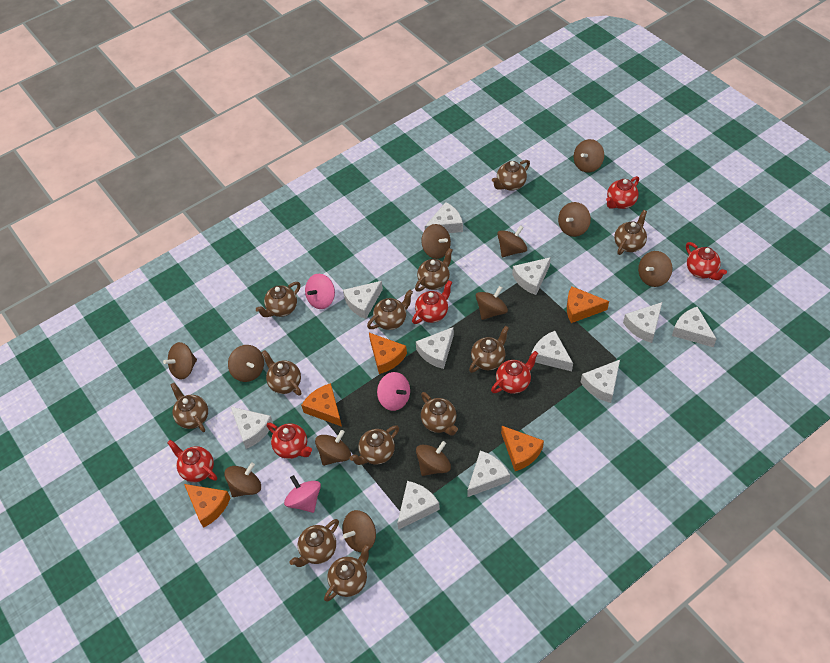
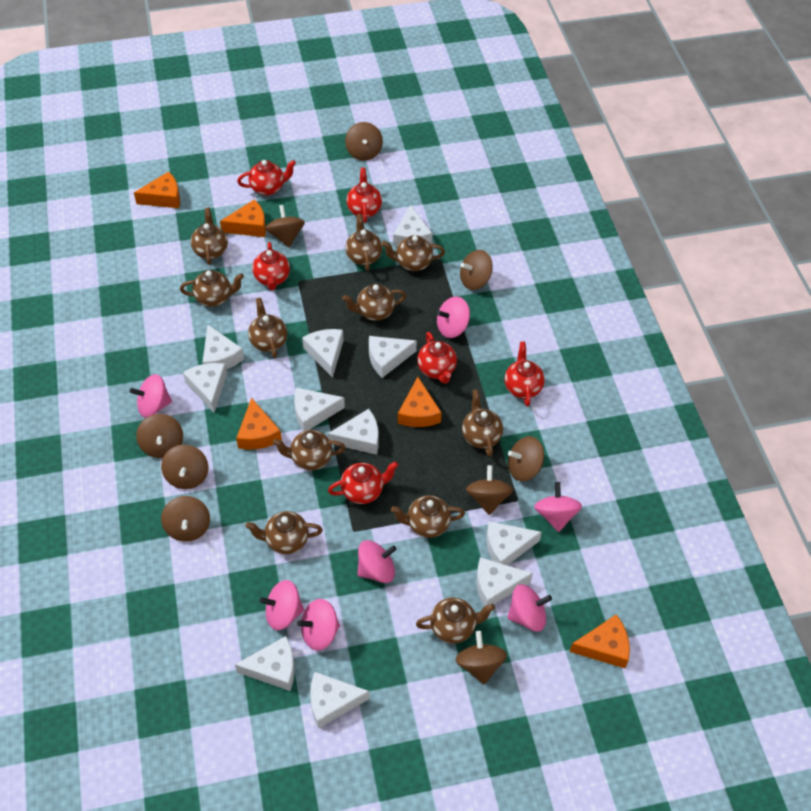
brown spinning top: [163,342,197,380] [224,462,261,497] [228,345,264,382] [315,430,351,466] [342,510,376,552] [416,441,451,476] [421,224,451,259] [476,286,508,320] [497,225,527,257] [558,202,591,237] [574,139,604,173] [638,251,672,287] = 12 -> [136,414,183,458] [161,445,208,489] [161,496,210,542] [265,205,305,247] [345,122,383,161] [455,631,507,685] [460,250,493,290] [466,465,513,515] [508,436,544,481] = 9
brown teapot: [171,383,208,432] [256,282,301,317] [262,350,302,396] [289,519,339,567] [324,544,370,602] [350,425,399,465] [367,290,413,330] [415,248,453,292] [421,392,458,436] [469,326,509,373] [492,160,530,191] [614,210,647,255] = 12 -> [180,270,244,307] [191,208,228,265] [245,511,323,554] [248,297,287,358] [273,430,346,470] [342,284,407,321] [345,214,382,271] [382,235,445,271] [391,495,465,538] [416,597,495,644] [462,390,503,457] = 11
pink spinning top: [284,475,321,513] [305,274,335,309] [377,372,410,411] = 3 -> [129,374,172,418] [259,580,304,630] [297,599,340,651] [357,540,397,583] [437,297,470,338] [507,584,552,632] [534,482,582,532] = 7

